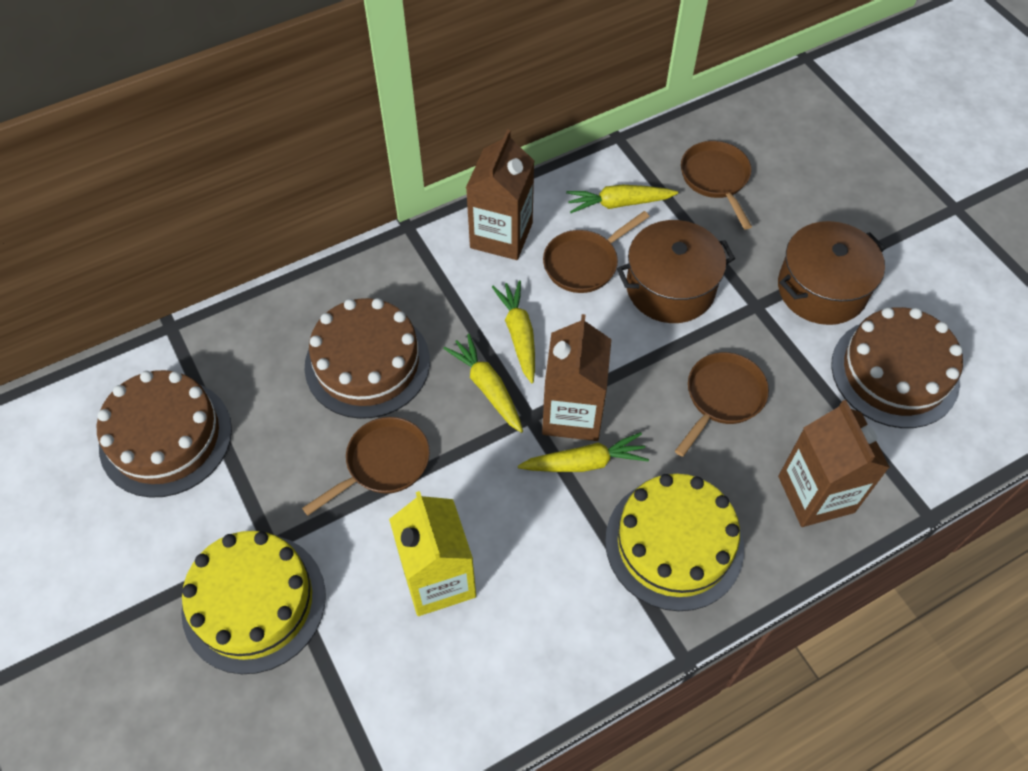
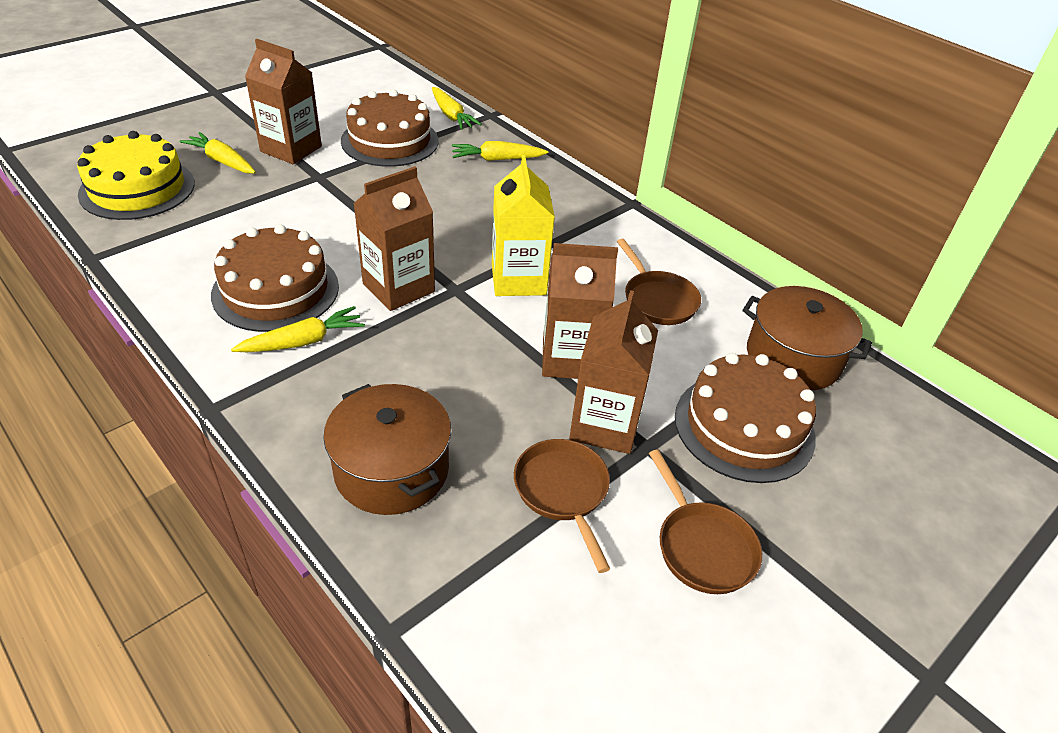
brown carton: [466,129,534,260] [542,314,611,441] [778,400,890,527] = 3 -> [245,39,322,164] [353,166,435,311] [542,243,618,379] [569,290,658,454] = 4
brown pan: [302,417,430,515] [543,211,650,293] [675,352,769,457] [681,141,752,229] = 4 -> [514,439,610,573] [617,239,701,325] [649,450,762,594] = 3
yellow cake: [181,531,326,674] [605,474,744,611] = 2 -> [77,131,195,220] = 1

